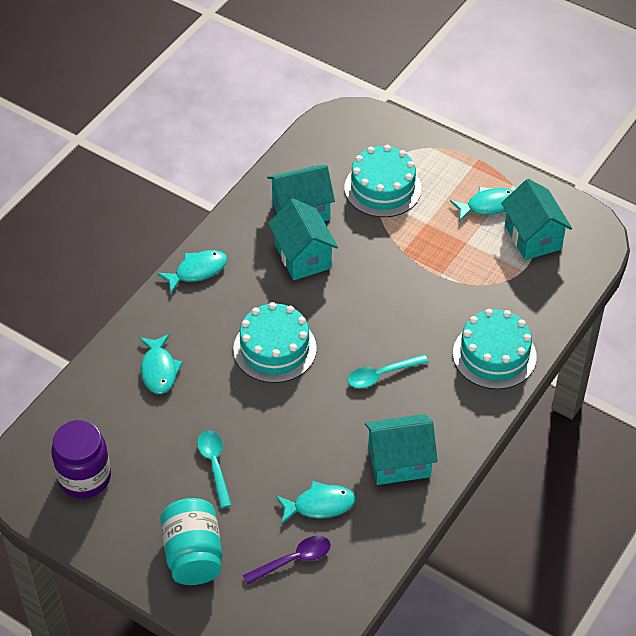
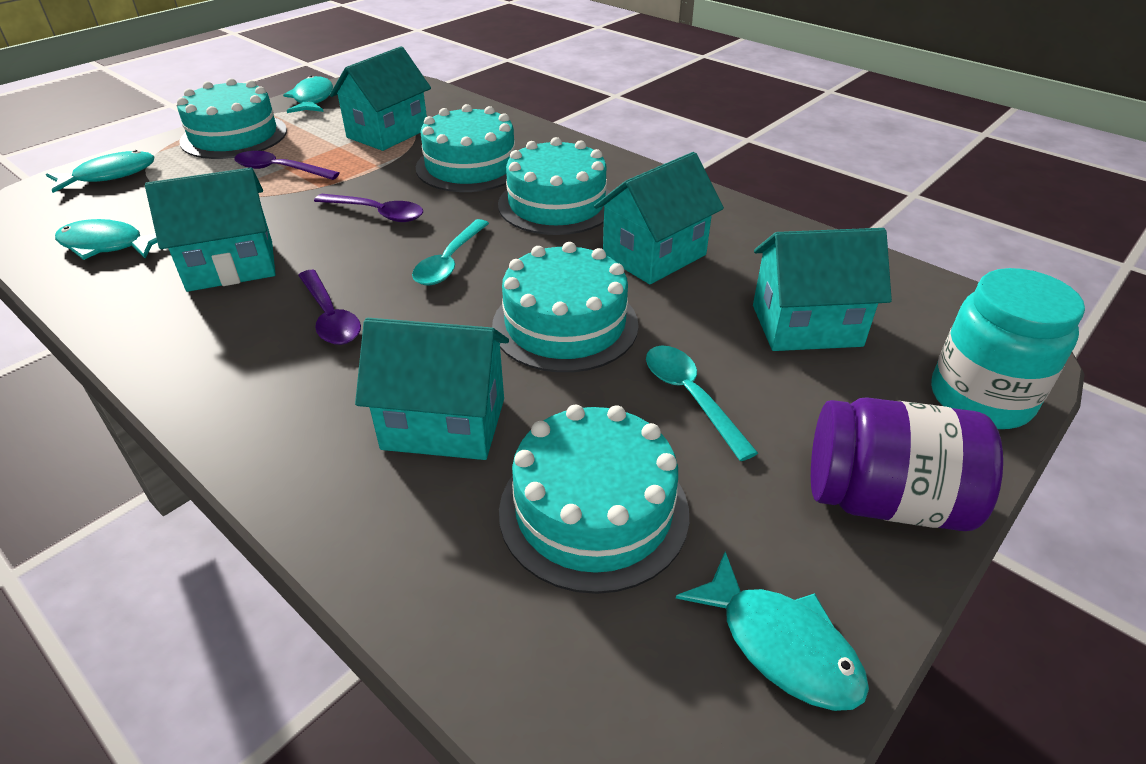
purple spoon: [243,536,331,585] = 1 -> [234,151,339,180] [298,270,361,345] [314,194,423,222] = 3
turquoise cake: [233,302,317,383] [345,145,421,217] [453,309,536,389] = 3 -> [177,78,287,159] [416,104,515,192] [492,242,639,373] [498,137,610,235] [499,405,689,594] = 5
turquoise house: [267,165,335,221] [268,198,338,280] [365,414,438,485] [501,179,572,260] = 4 -> [145,167,275,292] [330,46,431,151] [355,318,509,460] [594,152,724,284] [753,228,892,351] = 5

